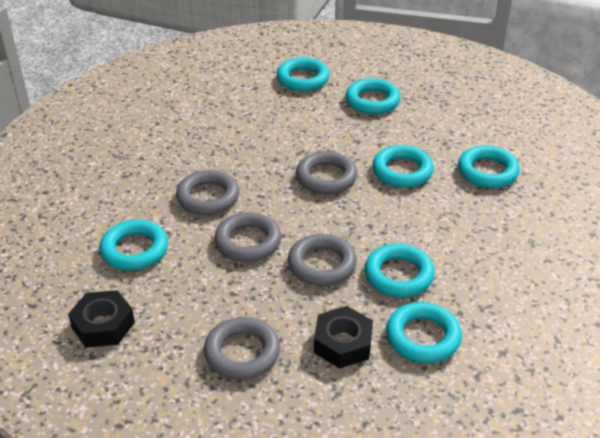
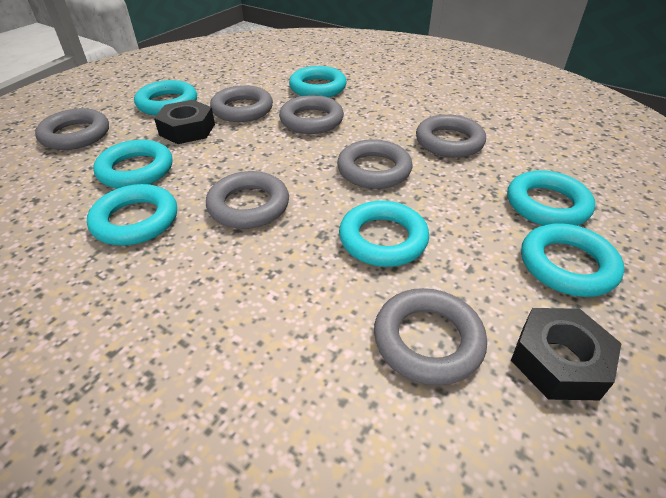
grey ring: [176,170,239,215] [204,317,280,380] [214,212,281,262] [288,234,357,286] [296,151,357,194] = 5 -> [35,108,109,150] [206,171,289,229] [210,85,273,122] [279,95,344,134] [337,139,412,189] [374,288,487,386] [416,114,486,158] = 7

